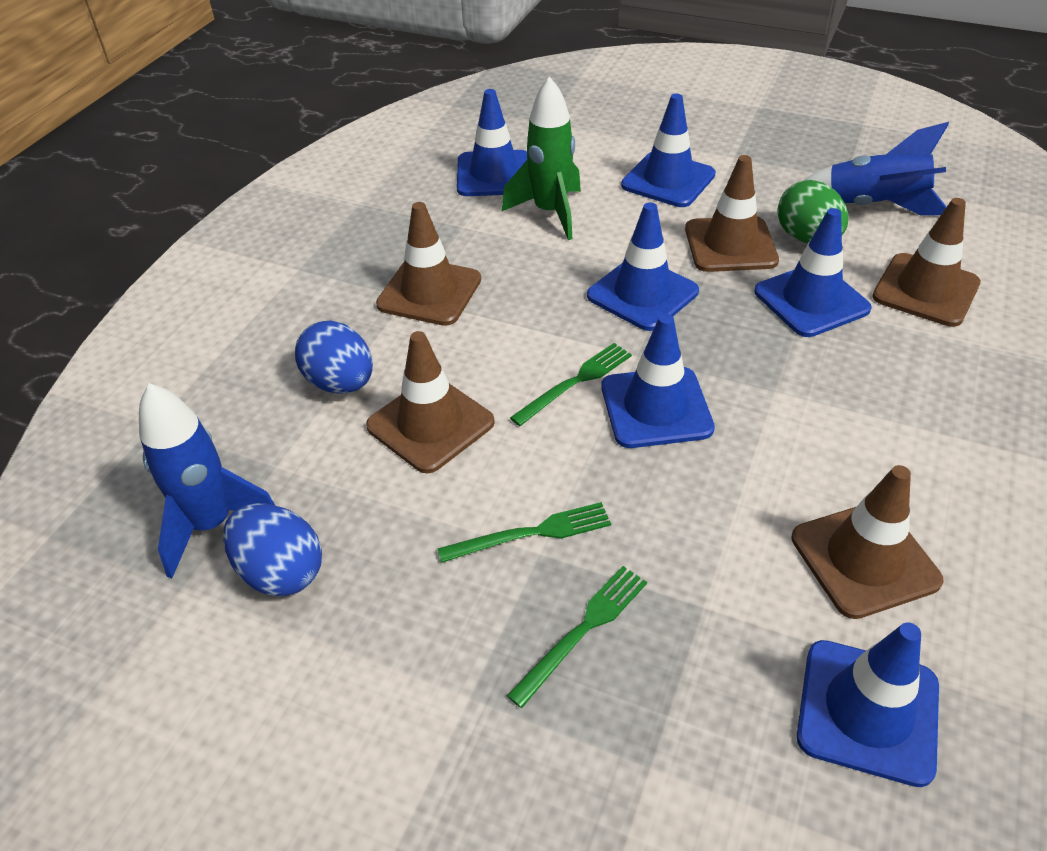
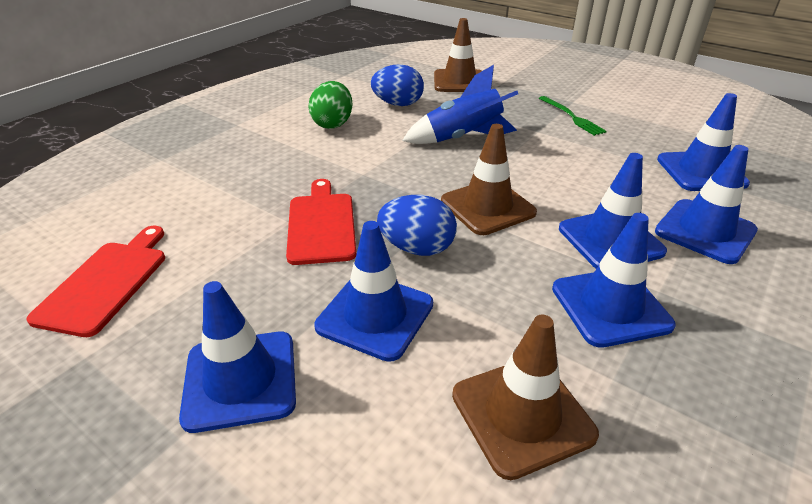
blue rocket: [139,383,275,578] [803,122,949,215] = 2 -> [402,65,518,144] = 1
brown traffic cone: [366,331,495,473] [376,202,481,326] [685,155,779,272] [791,465,943,619] [872,198,981,327] = 5 -> [434,18,482,92] [441,124,537,235] [452,315,599,480] = 3
green fork: [437,502,611,563] [507,566,647,708] [510,343,632,426] = 3 -> [539,96,607,136] = 1
green rocket: [502,76,581,240] = 1 -> none = 0
red cutting board: none = 0 -> [26,226,165,337] [286,179,356,265] = 2

